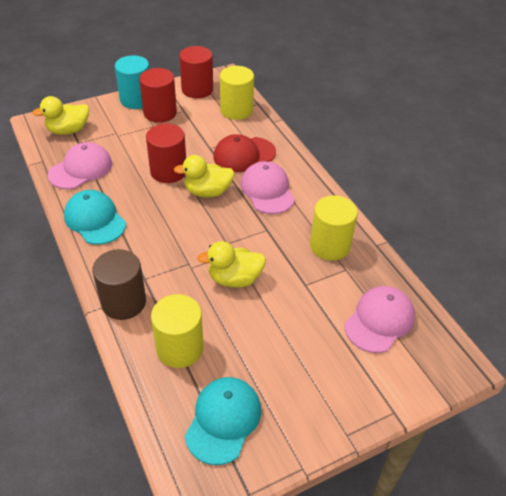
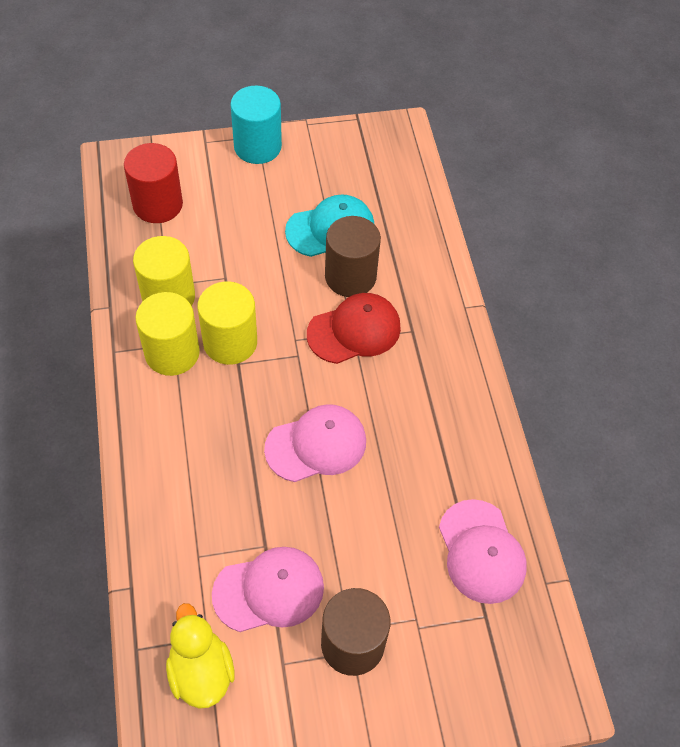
brown cylinder: [92,249,146,320] = 1 -> [321,588,390,676] [325,216,381,297] = 2
red cylinder: [139,68,177,123] [146,124,186,183] [179,46,213,98] = 3 -> [124,143,183,223] = 1
turquoise cap: [64,190,126,245] [185,377,261,465] = 2 -> [285,194,375,257] = 1
yellow duck: [32,96,89,135] [174,155,235,197] [197,241,266,287] = 3 -> [166,603,235,709] = 1

